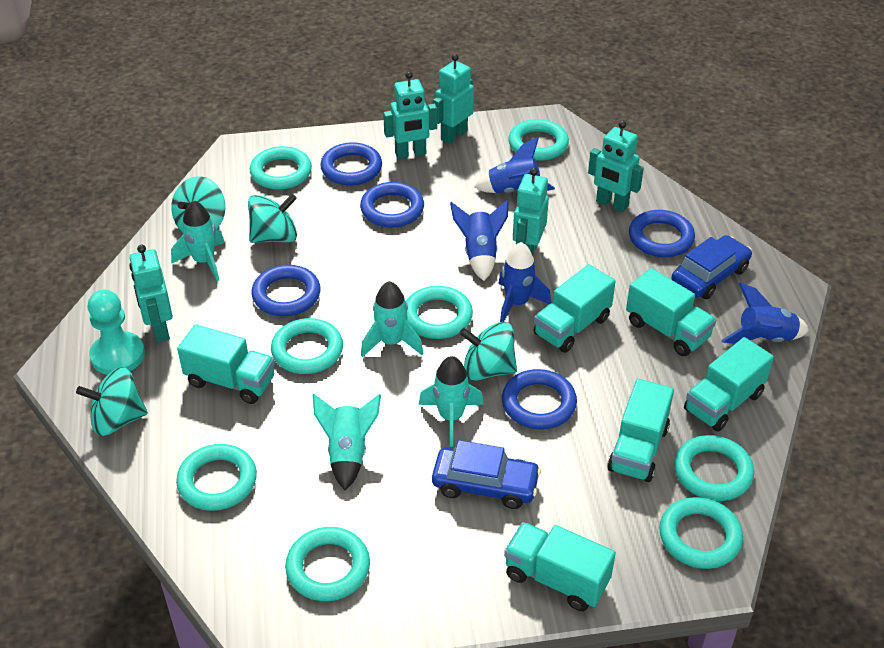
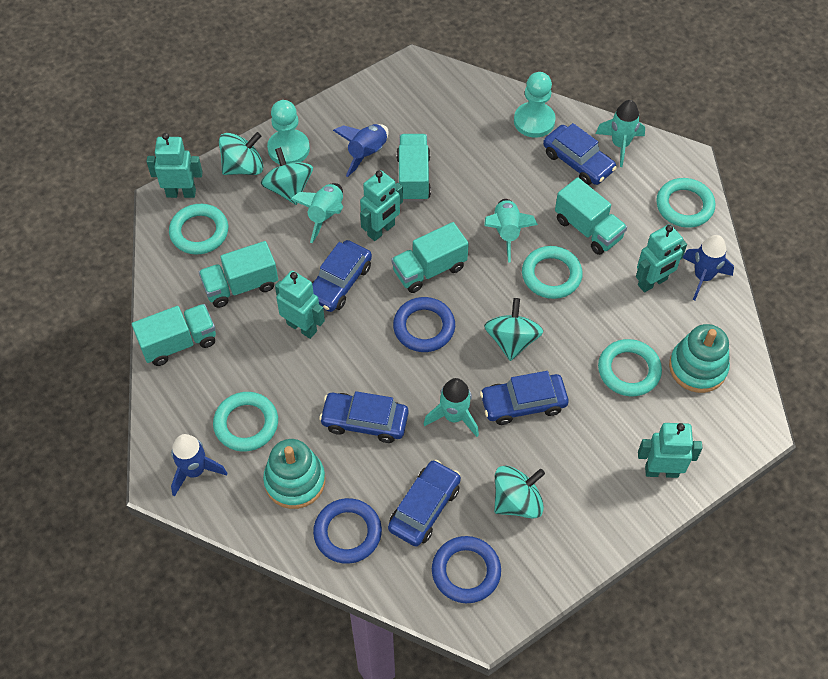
blue car: [432,440,541,509] [671,235,752,299] = 2 -> [312,240,372,312] [319,391,409,443] [388,460,461,547] [480,371,569,425] [543,123,617,185] = 5
blue ring: [251,265,321,316] [320,142,382,186] [360,182,424,228] [502,369,577,429] [629,210,695,257] = 5 -> [313,498,382,564] [393,297,455,352] [432,536,501,603] = 3
blue rocket: [450,200,509,281] [474,137,555,193] [498,242,551,322] [721,283,809,344] = 4 -> [171,434,227,497] [333,124,389,177] [683,235,734,300] = 3
turquoise pawn: [87,290,145,375] = 1 -> [267,100,310,164] [514,72,556,138] = 2
turquoise ring: [176,444,257,511] [250,146,312,190] [271,318,343,374] [285,527,370,601] [406,286,473,339] [509,119,569,161] [659,497,743,569] [674,435,754,501] = 8 -> [169,204,228,255] [213,392,278,452] [522,246,583,299] [598,339,662,396] [656,178,715,228] = 5
turquoise stacking toy: none = 0 -> [263,439,325,509] [669,324,730,393] = 2
turquoise truck: [177,324,275,404] [504,522,616,611] [534,264,616,353] [607,379,674,482] [626,268,716,356] [684,337,774,432] = 6 -> [132,304,216,366] [199,241,278,308] [391,222,469,293] [396,134,431,202] [555,177,627,255] = 5

